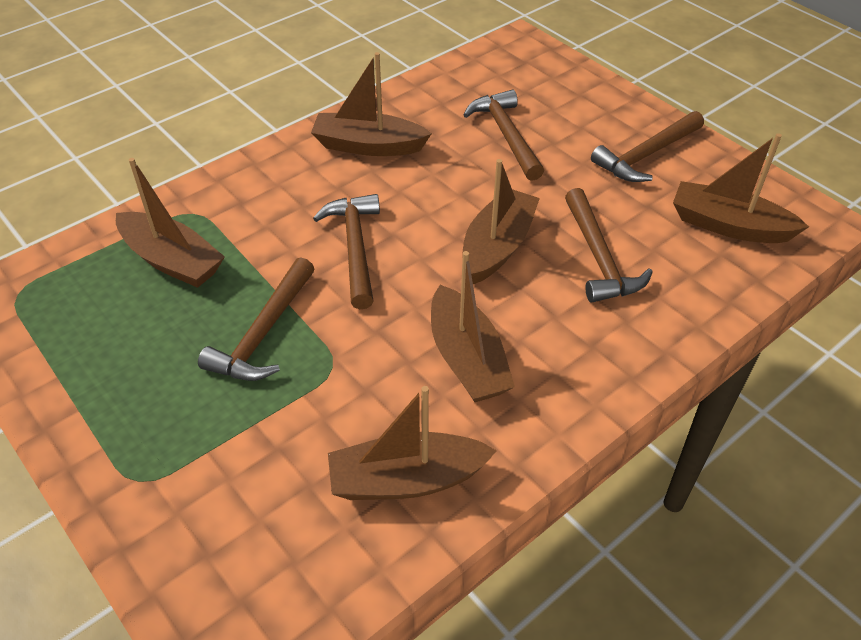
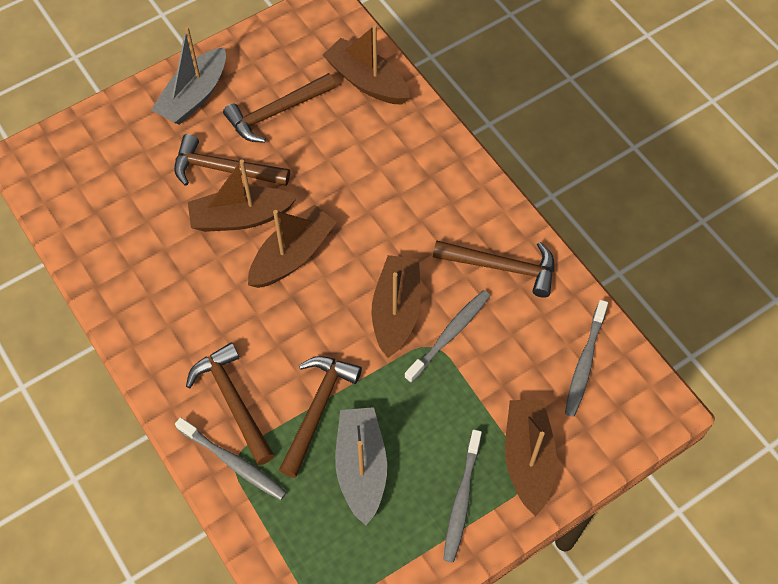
brown boat: [116,158,225,288] [311,52,432,156] [328,386,497,500] [431,251,515,402] [462,159,540,284] [673,133,809,243] = 6 -> [188,160,297,232] [248,204,337,288] [323,25,410,105] [372,255,421,358] [505,400,557,516] = 5
grey boat: none = 0 -> [151,27,226,125] [335,407,387,525] = 2
grey toothbrush: none = 0 -> [175,417,287,500] [404,290,490,383] [443,430,482,563] [565,300,608,417] = 4

